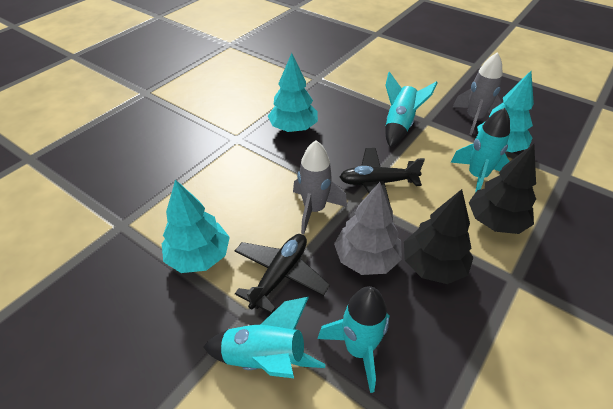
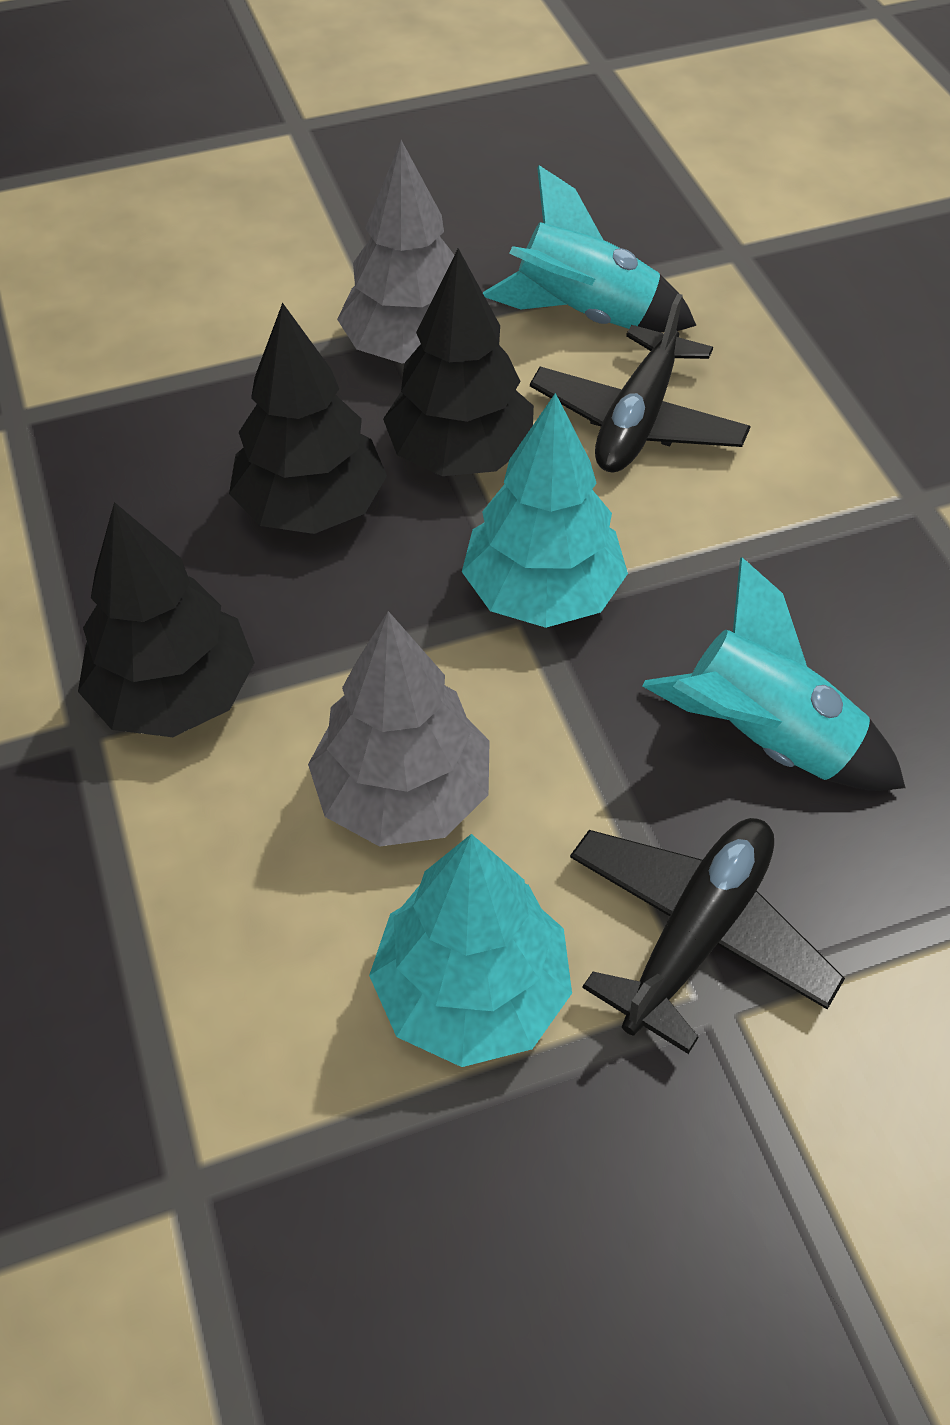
black tree: [404,189,473,284] [469,144,536,234] = 2 -> [78,502,255,737] [229,302,387,534] [383,248,534,476] = 3
grey rocket: [293,140,347,234] [453,52,502,135] = 2 -> none = 0
grey tree: [334,182,402,275] = 1 -> [308,611,490,847] [337,140,454,363] = 2
turquoise rocket: [203,297,326,378] [317,286,390,393] [385,71,438,147] [450,108,510,193] = 4 -> [483,165,697,333] [642,557,906,791] = 2
turquoise tree: [162,179,230,273] [268,53,318,132] [477,71,534,153] = 3 -> [369,834,572,1067] [462,393,628,628] = 2

